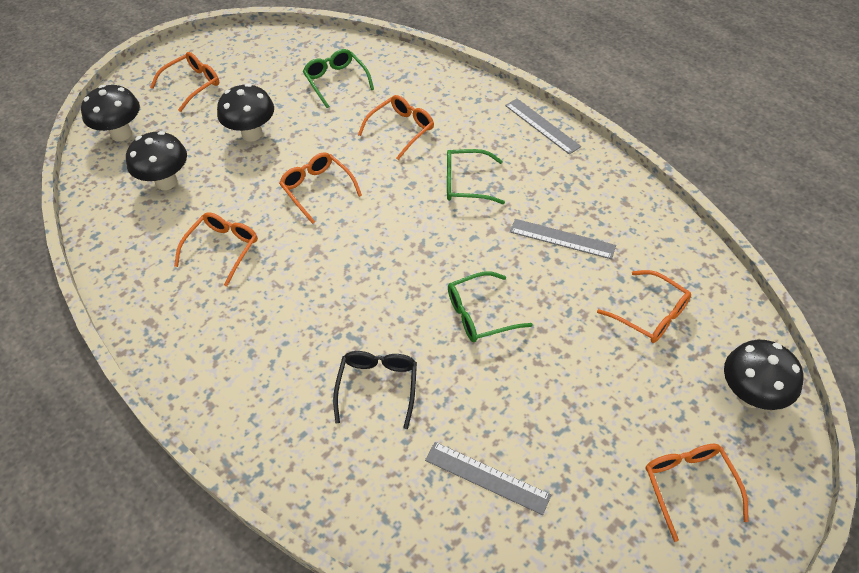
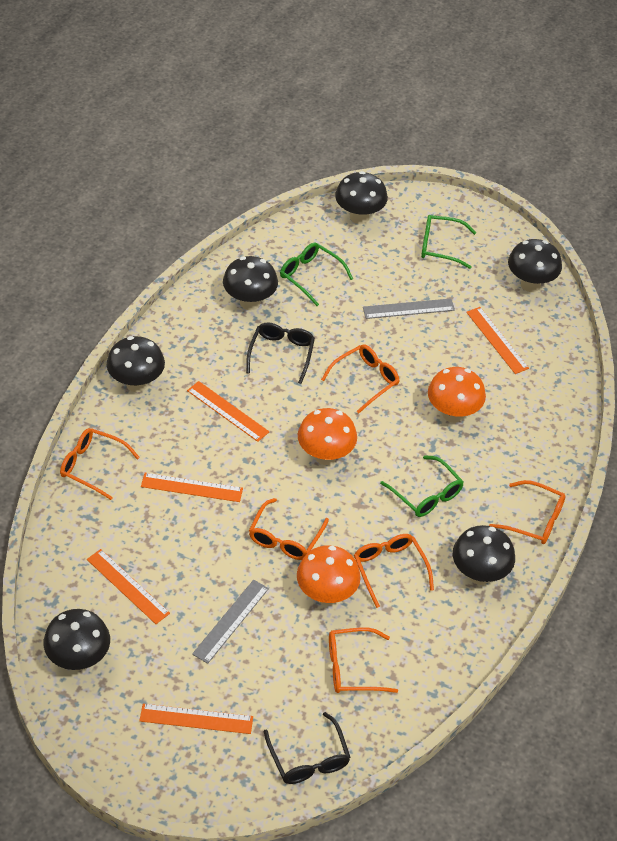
black glasses: [333,351,417,429] = 1 -> [246,322,315,384] [264,712,351,784] = 2
black mushroom: [81,85,140,141] [126,131,187,190] [217,84,274,142] [724,340,803,410] = 4 -> [43,609,110,671] [107,336,165,392] [223,256,278,310] [335,171,388,224] [453,525,515,585] [508,239,562,292] = 6
grey ruler: [425,442,551,515] [505,99,581,155] [510,219,616,259] = 3 -> [192,580,269,664] [363,298,455,319] = 2
orange mushroom: none = 0 -> [297,545,361,605] [298,408,357,465] [428,367,486,423] = 3
orange ruler: none = 0 -> [87,549,170,624] [139,704,253,734] [141,473,243,502] [187,381,269,442] [466,307,529,374] = 5

